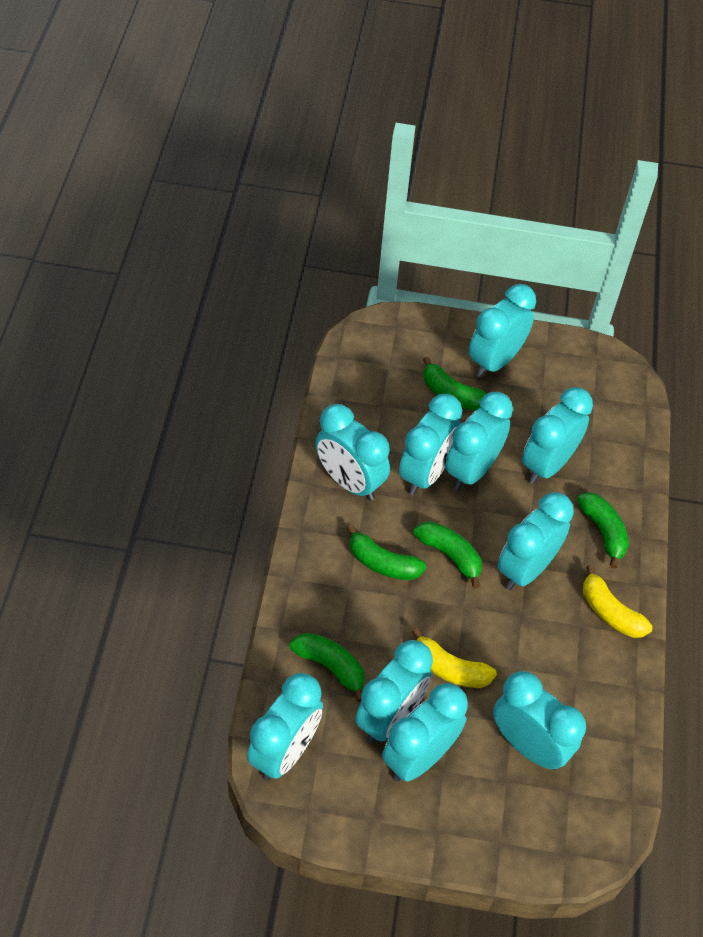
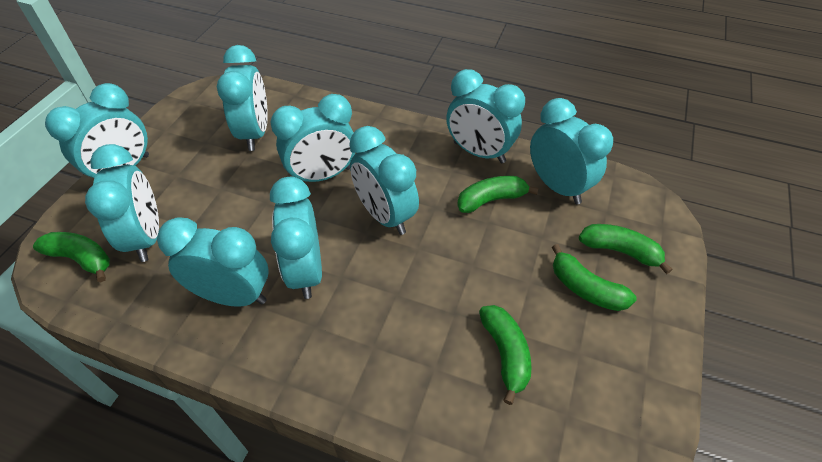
turquoise clock: [247,673,323,781] [315,404,390,501] [355,640,433,744] [382,683,468,782] [399,394,462,495] [445,392,513,491] [469,284,536,378] [493,671,586,770] [498,492,574,590] [522,387,593,484] = 10 -> [45,83,149,178] [85,144,159,262] [157,217,269,307] [217,45,268,151] [270,94,355,182] [270,177,322,299] [349,126,419,235] [446,69,525,163] [530,98,613,204] = 9
yellow banana: [412,628,497,688] [583,565,653,638] = 2 -> none = 0

